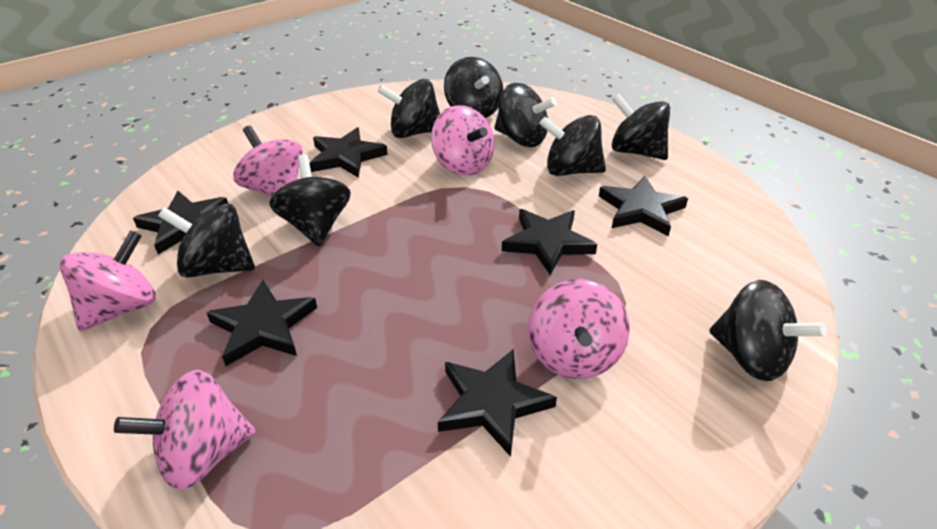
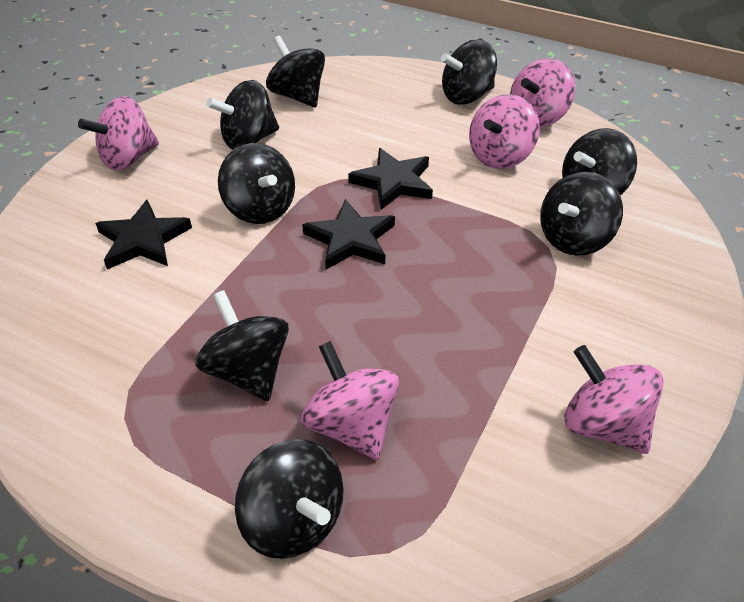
black star: [133,191,228,255] [206,280,317,366] [310,127,388,178] [438,349,557,457] [502,209,597,275] [599,176,688,236] = 6 -> [95,200,192,269] [302,199,395,270] [348,148,433,210] = 3

